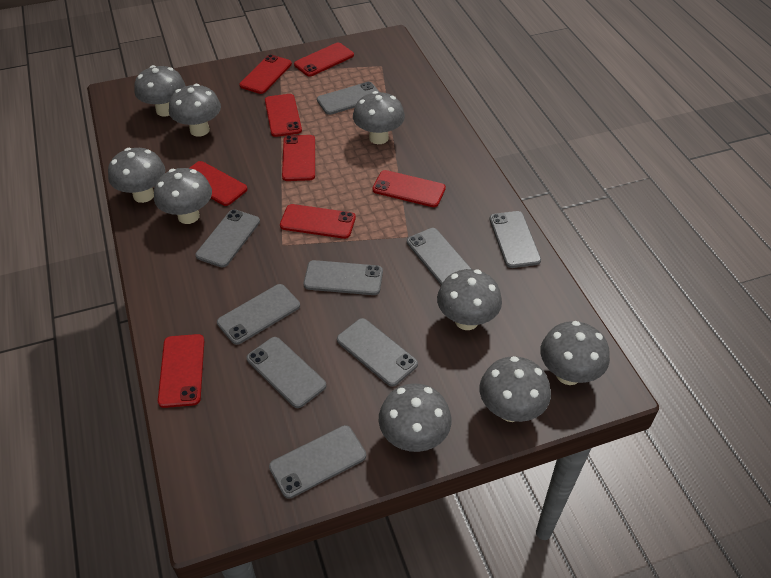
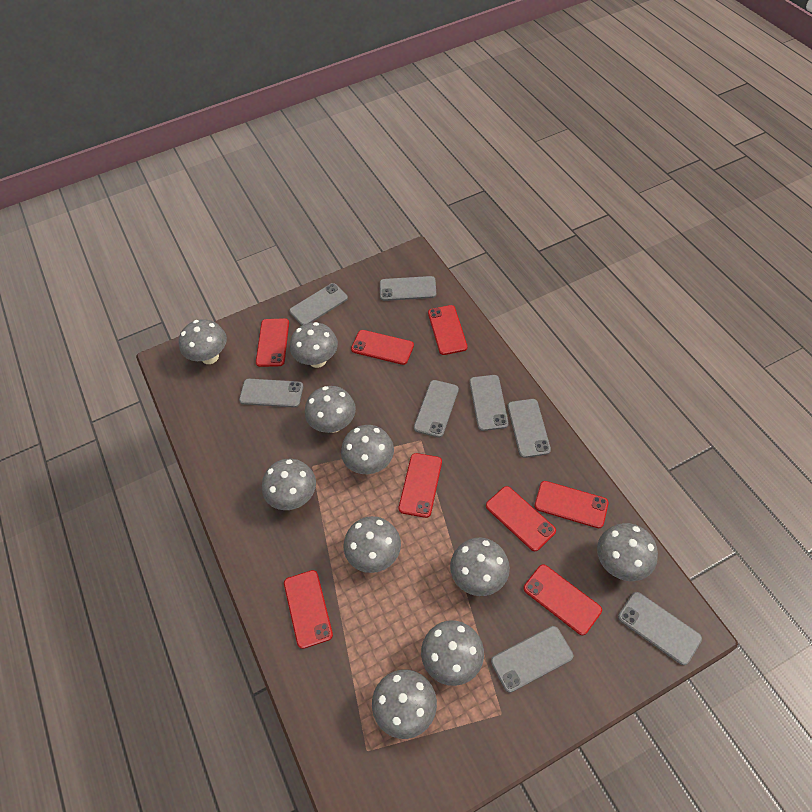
grey mushroom: [108,148,166,203] [134,65,185,117] [154,168,212,224] [169,84,221,137] [353,91,405,144] [379,384,452,452] [437,269,502,330] [480,356,551,422] [540,321,610,385] = 9 -> [179,319,227,364] [262,459,316,510] [290,322,338,368] [305,386,356,433] [341,425,394,474] [343,516,401,573] [372,670,437,739] [421,620,484,686] [450,538,510,596] [597,523,658,581] = 10
grey phone: [196,209,260,267] [217,284,300,345] [247,337,326,408] [269,425,366,499] [304,260,383,295] [317,82,379,115] [337,318,418,386] [407,228,471,285] [489,211,541,268] = 9 -> [239,379,303,408] [289,283,348,325] [380,276,436,301] [414,380,459,438] [469,375,509,431] [491,626,573,693] [507,399,551,458] [618,592,702,665] = 8

